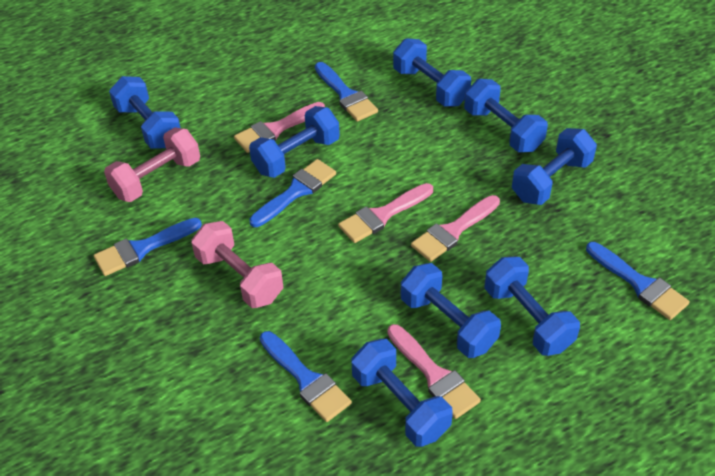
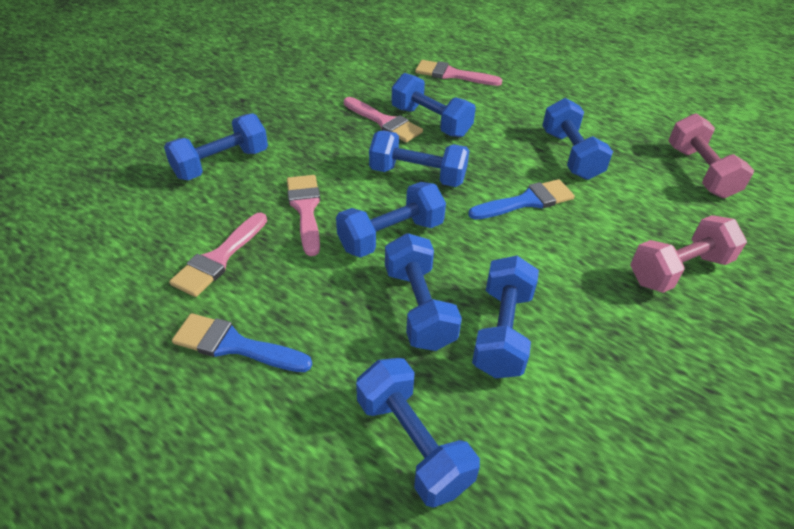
blue brush: [94,218,202,276] [249,159,336,227] [260,331,352,422] [315,62,378,121] [586,242,690,320] = 5 -> [172,313,312,372] [468,179,575,220] = 2

